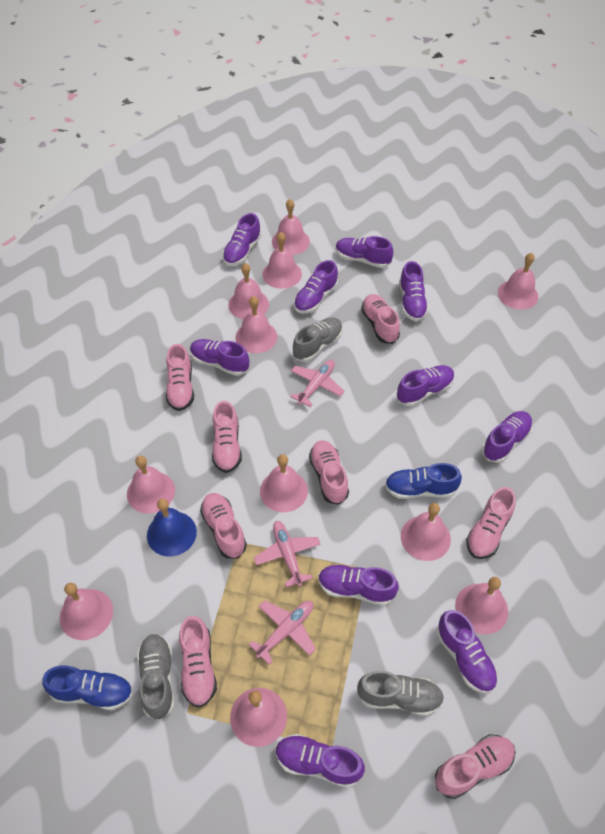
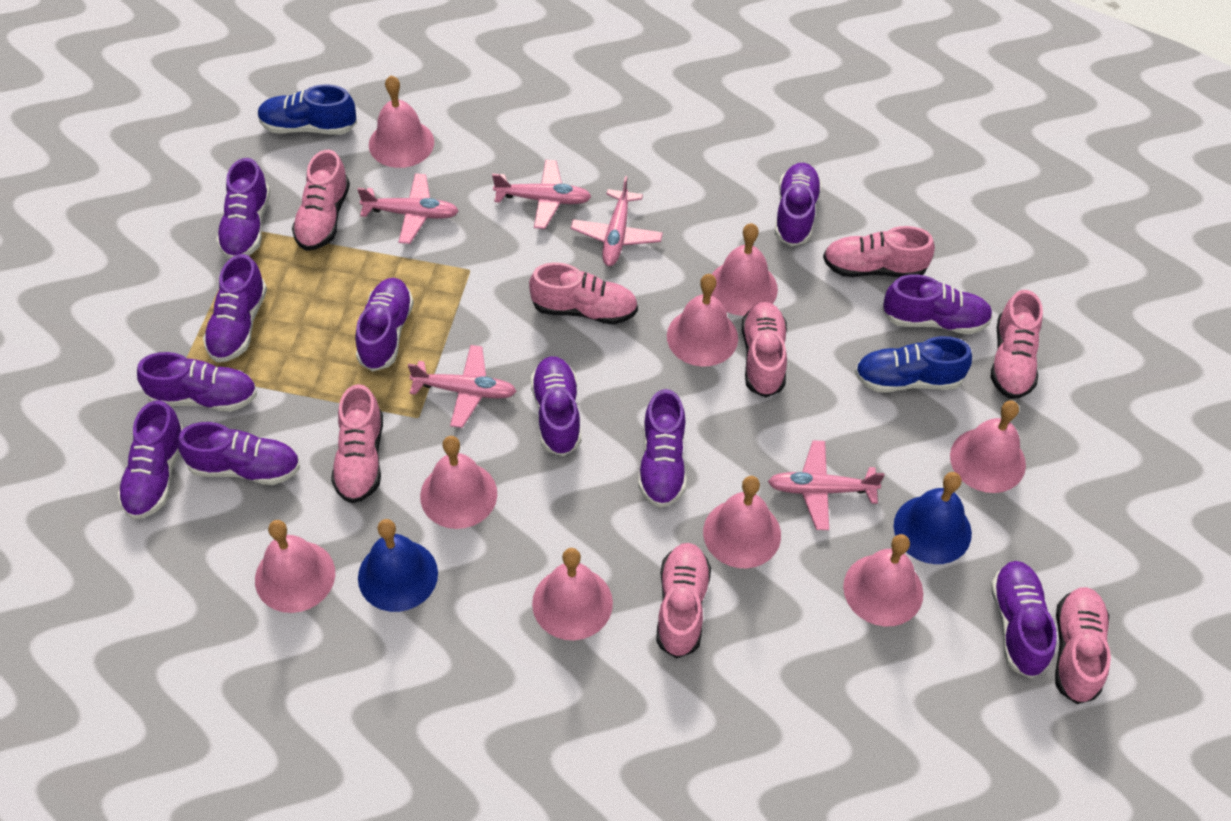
blue bell: [147,499,197,557] = 1 -> [358,519,438,612] [894,472,972,564] = 2
grey shoe: [137,634,174,720] [292,317,343,362] [357,671,444,716] = 3 -> none = 0
pink bell: [60,583,113,640] [127,456,175,514] [228,263,269,319] [230,688,287,747] [235,296,277,353] [260,454,308,512] [263,232,302,289] [272,199,310,255] [401,503,451,561] [455,577,508,634] [498,253,538,310] = 11 -> [255,520,335,613] [369,75,434,168] [420,436,497,529] [532,548,613,640] [667,274,738,366] [703,476,781,568] [711,223,778,316] [843,534,923,626] [950,401,1026,493] = 9
pink plane: [249,600,316,665] [254,521,321,587] [290,360,345,407] = 3 -> [357,173,459,244] [408,345,517,428] [492,160,592,229] [571,176,663,266] [768,440,885,530] = 5
purple shoe: [190,339,249,376] [222,213,261,266] [276,734,365,788] [294,260,338,313] [318,564,399,606] [336,236,393,268] [397,365,455,406] [399,261,429,322] [436,610,498,694] [482,411,533,463] = 10 -> [117,400,184,520] [137,352,257,412] [178,422,300,485] [203,254,267,362] [216,158,270,259] [355,278,414,371] [531,356,581,456] [638,389,687,508] [775,163,822,247] [882,274,993,334] [991,561,1057,678] = 11

